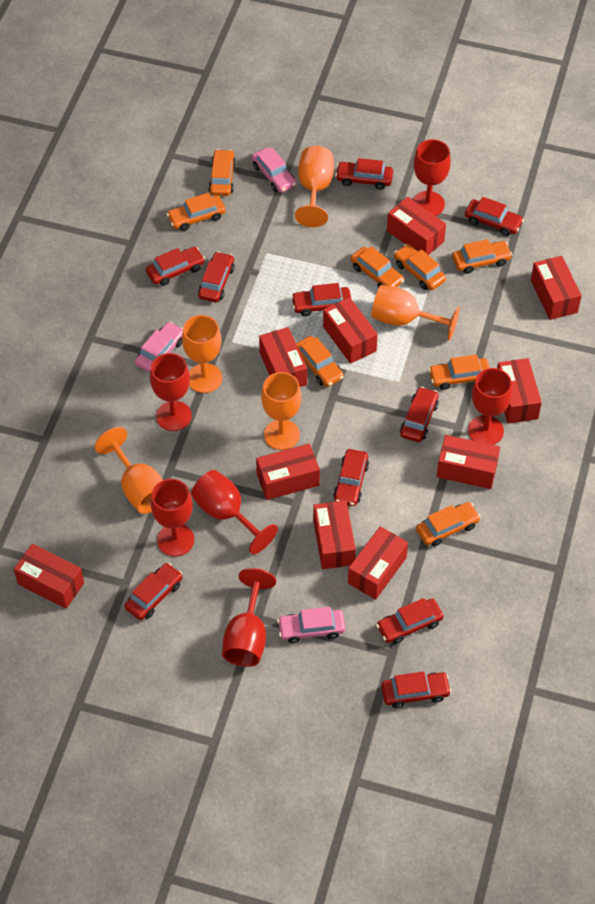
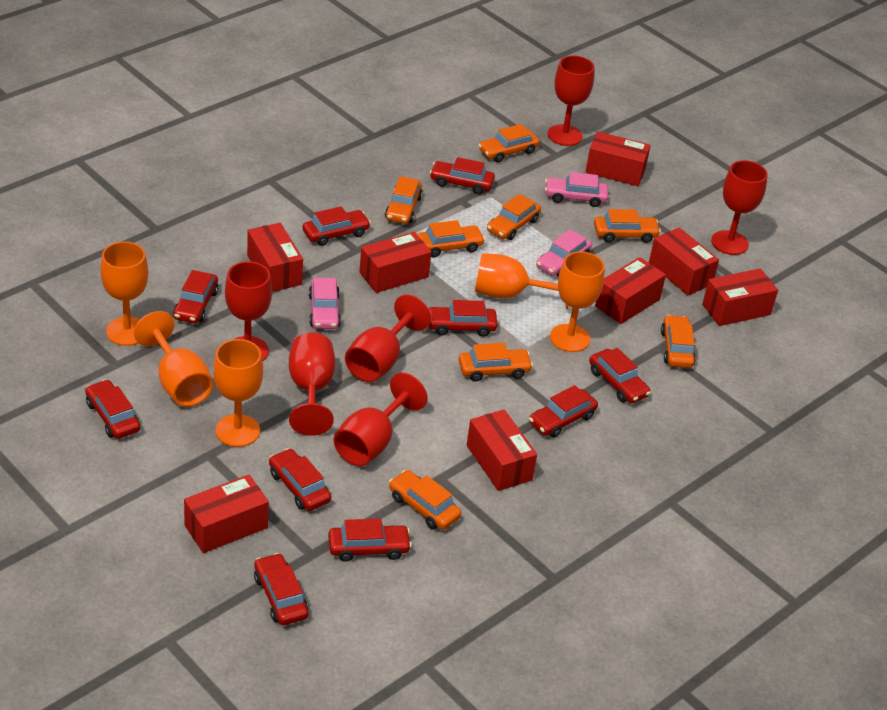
red box: [14,544,84,609] [256,443,320,500] [259,327,307,387] [313,500,356,569] [323,297,378,364] [348,526,408,600] [387,197,446,255] [437,435,500,489] [497,358,542,423] [531,256,582,320] = 10 -> [184,475,269,553] [247,223,303,292] [359,232,431,293] [467,409,537,491] [585,131,651,186] [595,257,666,324] [649,228,719,295] [702,268,778,326] = 8

